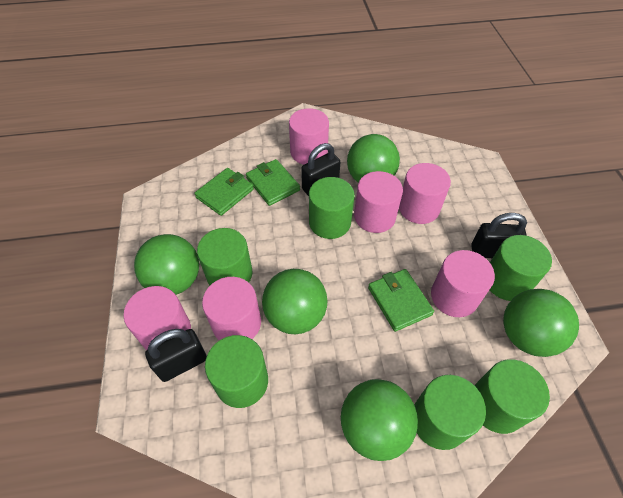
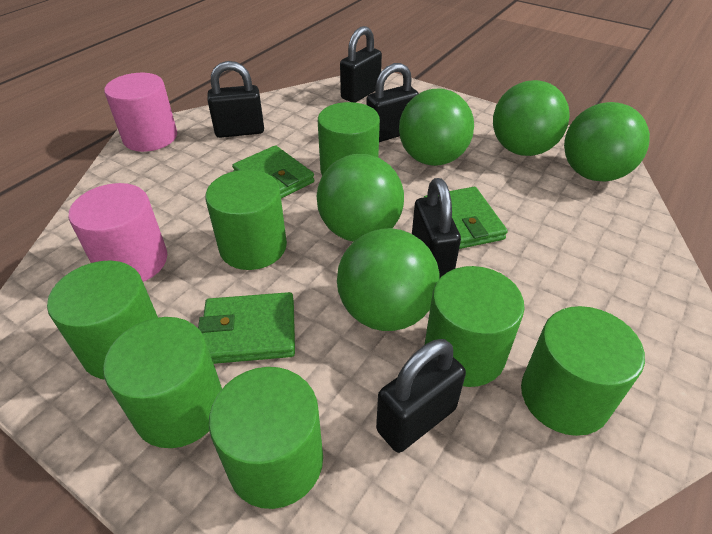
black padlock: [145,329,207,382] [301,143,340,196] [471,213,527,258] = 3 -> [207,61,264,138] [340,26,382,103] [366,63,419,142] [376,339,466,453] [412,178,461,278] = 5
green cylinder: [197,228,252,285] [205,335,268,408] [309,177,355,239] [415,375,486,450] [474,359,550,434] [490,235,552,301] = 6 -> [47,261,158,380] [103,317,222,448] [205,170,287,270] [209,367,323,509] [318,102,380,176] [425,266,525,387] [521,306,645,436] = 7
pink cylinder: [124,286,191,350] [202,277,261,341] [289,108,329,165] [354,171,403,233] [399,163,451,224] [431,250,495,317] = 6 -> [68,183,167,282] [104,73,177,152] = 2

